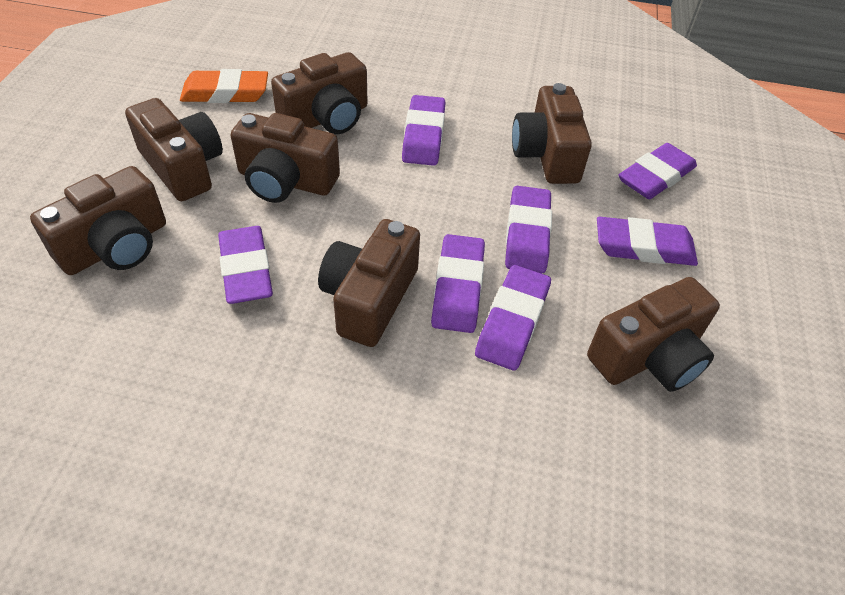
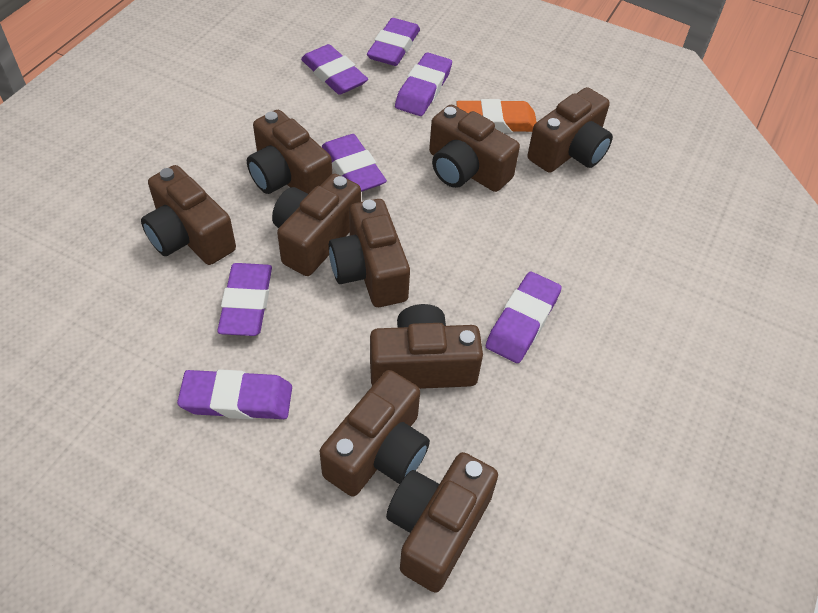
brown camera: [30,166,166,275] [125,98,223,201] [230,113,340,203] [271,52,368,134] [318,219,420,347] [512,83,592,184] [587,277,720,392] = 7 -> [141,165,236,265] [247,110,332,194] [272,174,361,276] [320,370,430,497] [329,199,410,307] [370,304,483,389] [386,452,498,593] [429,105,520,192] [528,87,613,173] = 9

